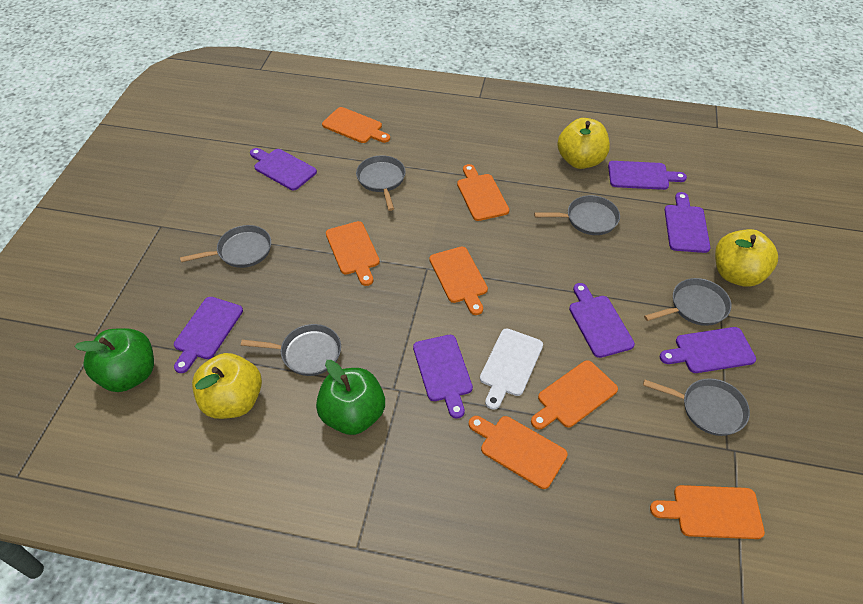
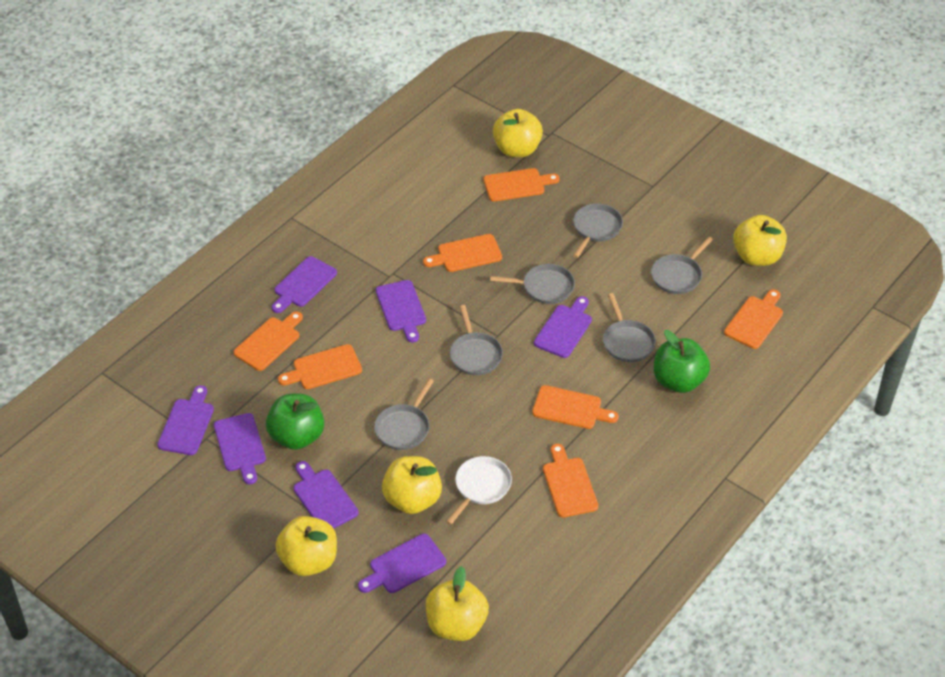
white cutting board: [480,328,543,410] = 1 -> none = 0
white pan: none = 0 -> [446,456,512,525] = 1
yellow apple: [192,353,262,419] [557,118,610,169] [715,229,778,287] = 3 -> [275,516,337,576] [382,456,442,514] [426,566,489,641] [493,109,543,157] [733,215,787,266] = 5

